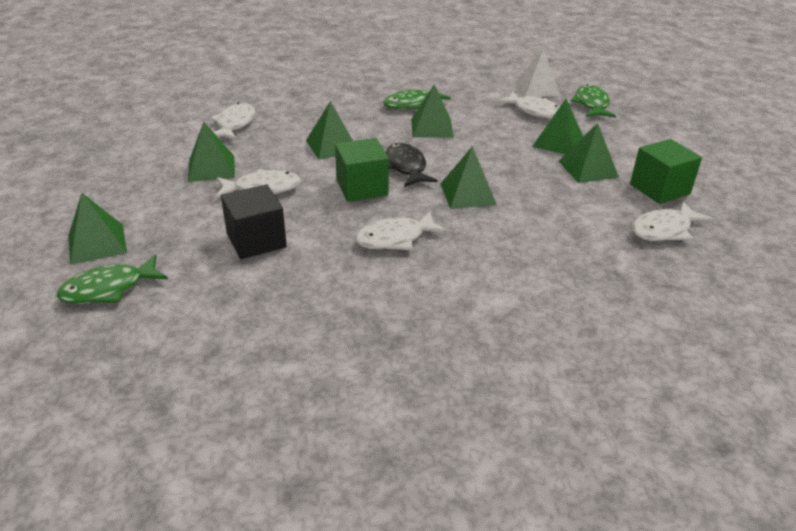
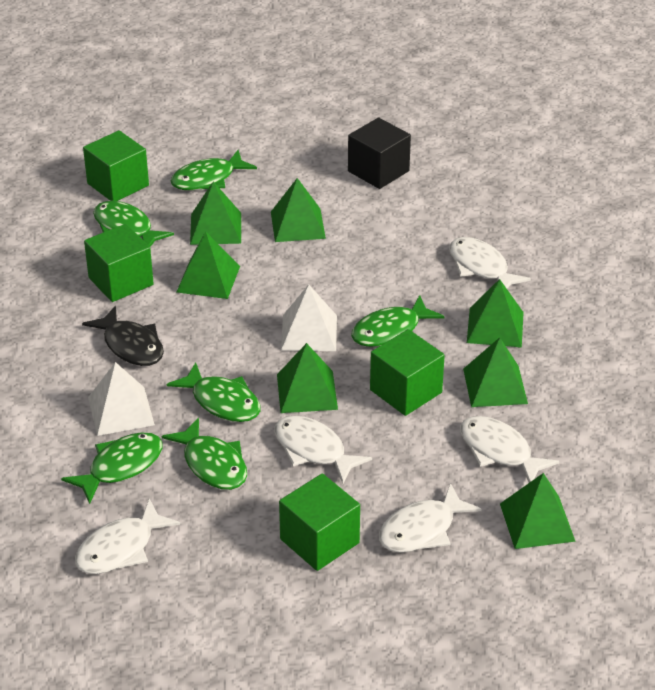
green cube: [335,138,389,202] [630,139,702,204] = 2 -> [83,130,149,201] [84,224,154,302] [279,473,360,571] [370,329,445,416] = 4
green fish: [57,255,168,304] [383,88,451,109] [570,84,616,118] = 3 -> [61,432,162,504] [93,201,174,247] [162,418,247,490] [167,362,261,422] [171,150,257,190] [351,295,445,347] = 6
white pyramid: [515,48,561,97] = 1 -> [88,362,155,436] [281,285,337,351] = 2

